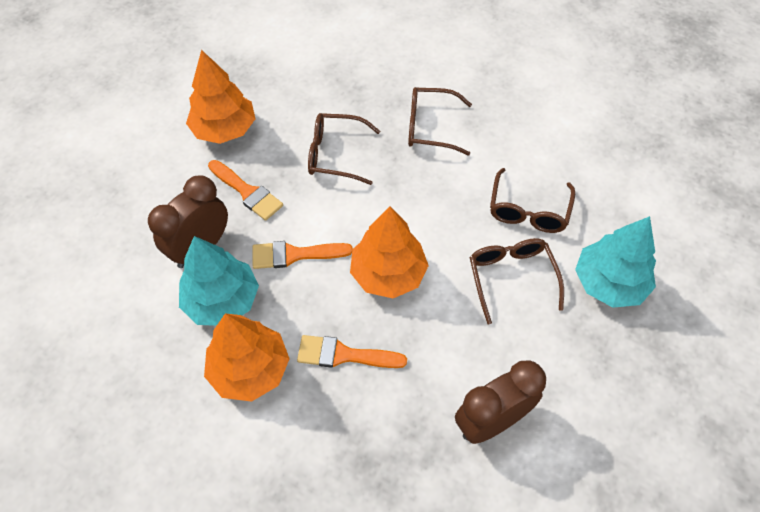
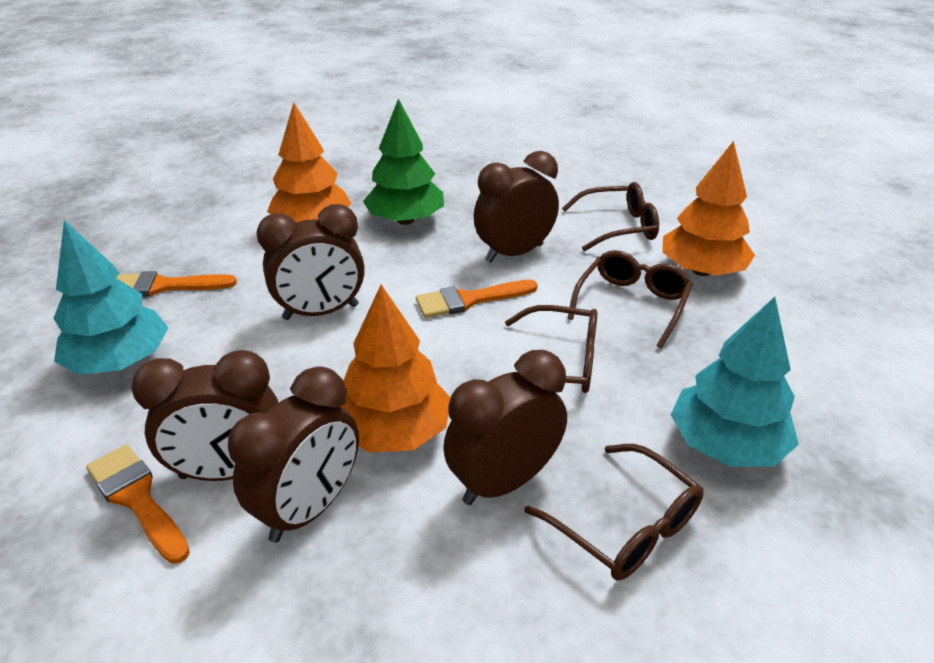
brown clock: [148,175,228,268] [455,361,546,444] = 2 -> [131,350,279,481] [228,366,359,543] [257,204,365,320] [443,350,567,505] [474,151,559,263] = 5
green tree: none = 0 -> [363,98,444,225] = 1

